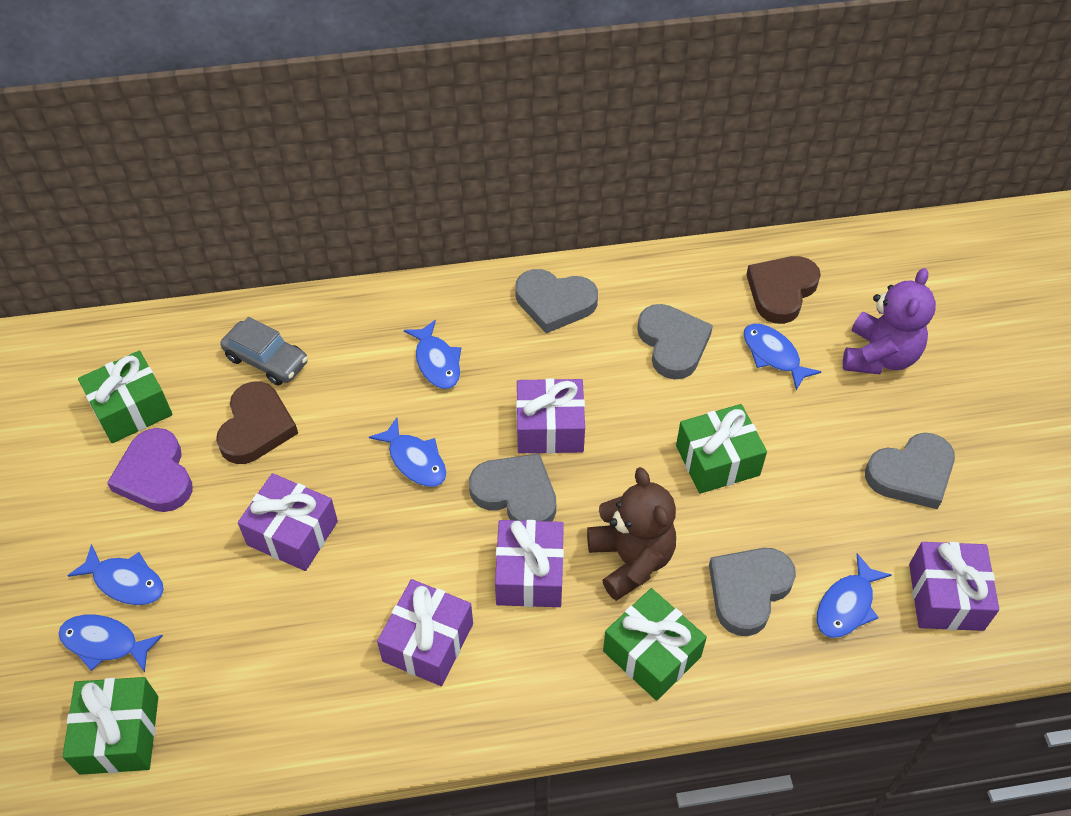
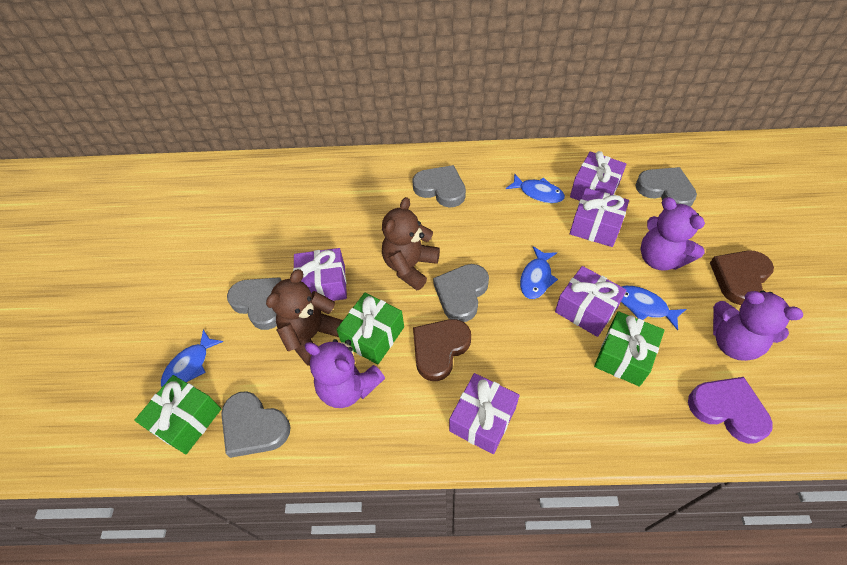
blue fish: [58,615,163,673] [67,544,164,605] [369,418,446,487] [404,320,461,389] [743,324,821,390] [817,553,891,638] = 6 -> [161,330,223,387] [506,173,565,203] [520,246,558,299] [621,286,686,330] = 4
brown teddy bear: [587,467,676,601] = 1 -> [266,269,343,366] [382,197,440,290] = 2
green gift: [62,677,158,775] [78,351,173,443] [603,588,707,701] [676,404,767,494] = 4 -> [134,375,221,454] [336,293,404,365] [594,311,664,387] = 3
grey car: [220,317,308,385] = 1 -> none = 0
purple teddy bear: [843,268,936,374] = 1 -> [304,339,385,408] [641,197,705,271] [713,290,803,361] = 3

